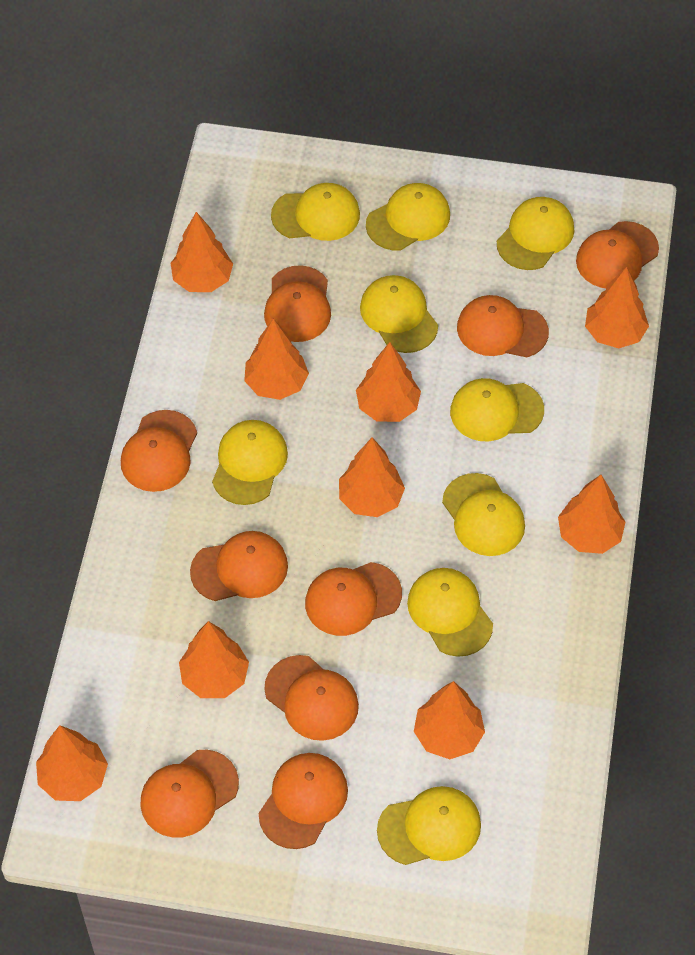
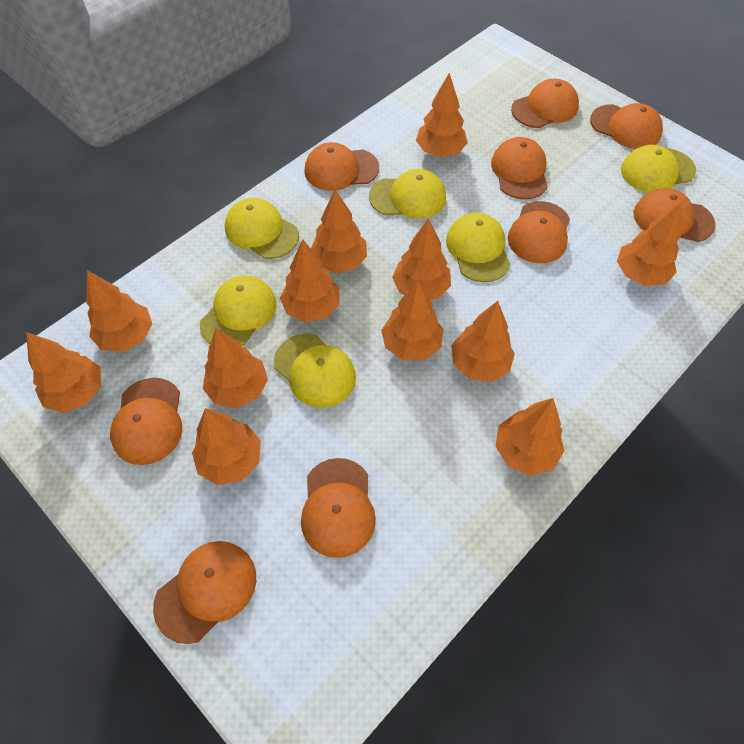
orange tree: [36,725,108,801] [171,212,233,292] [179,621,249,698] [244,319,309,400] [339,438,405,517] [356,342,421,422] [414,681,485,759] [558,475,625,554] [585,267,649,348] = 9 -> [26,332,101,413] [86,270,152,352] [192,408,261,485] [203,328,268,408] [280,239,340,322] [311,189,367,273] [381,280,444,360] [392,218,451,300] [416,73,468,157] [451,301,515,382] [495,398,565,476] [617,203,681,286] = 12
yellow cap: [212,420,288,505] [271,183,360,241] [360,275,438,353] [366,183,450,251] [377,786,481,865] [407,568,493,657] [442,473,525,556] [450,378,544,441] [497,197,574,270] = 9 -> [200,275,277,346] [225,198,299,259] [274,334,356,408] [369,169,446,219] [446,213,511,282] [621,145,696,193] = 6

